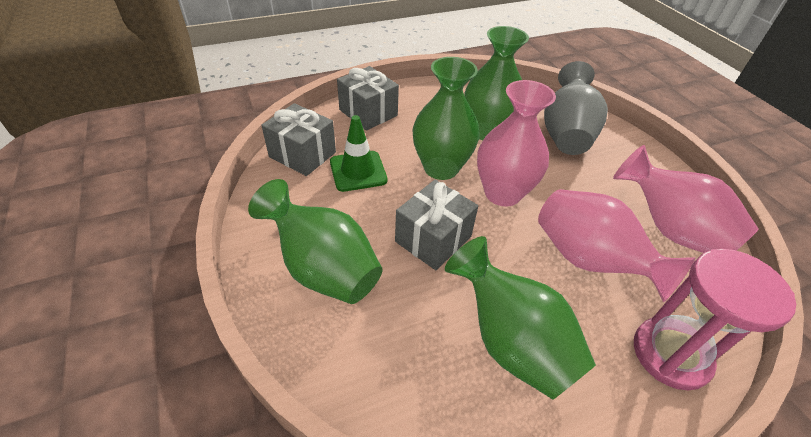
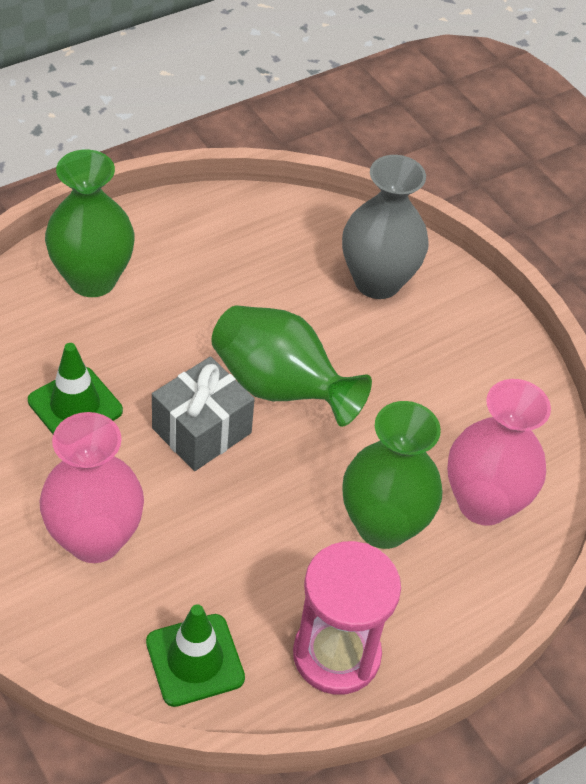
green traffic cone: [330,115,388,192] = 1 -> [28,343,123,434] [146,604,245,707] = 2
green vase: [248,179,383,304] [412,57,480,180] [445,236,596,400] [465,26,529,141] = 4 -> [45,149,134,297] [211,306,372,427] [343,401,443,549] = 3
grey gift: [261,103,336,176] [337,66,399,131] [395,179,478,270] = 3 -> [152,357,255,471] = 1
pink vase: [477,80,556,207] [538,189,696,302] [613,145,759,253] = 3 -> [39,412,144,563] [447,379,551,526] = 2

